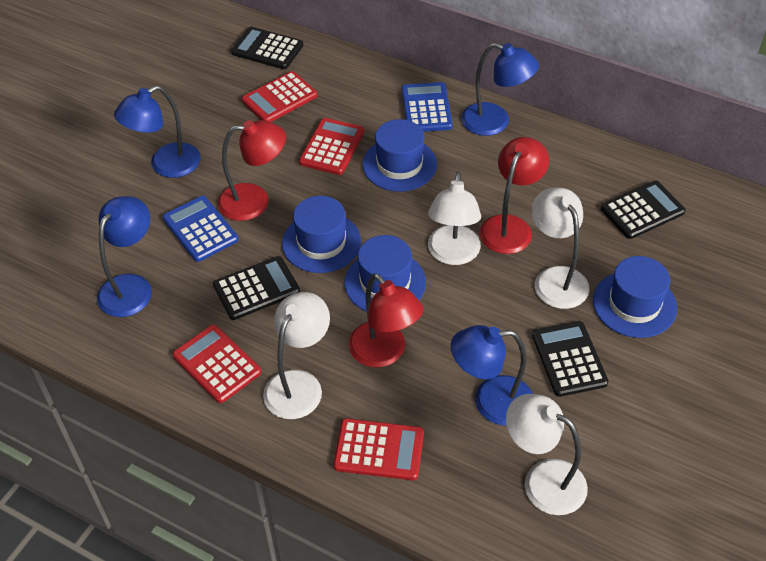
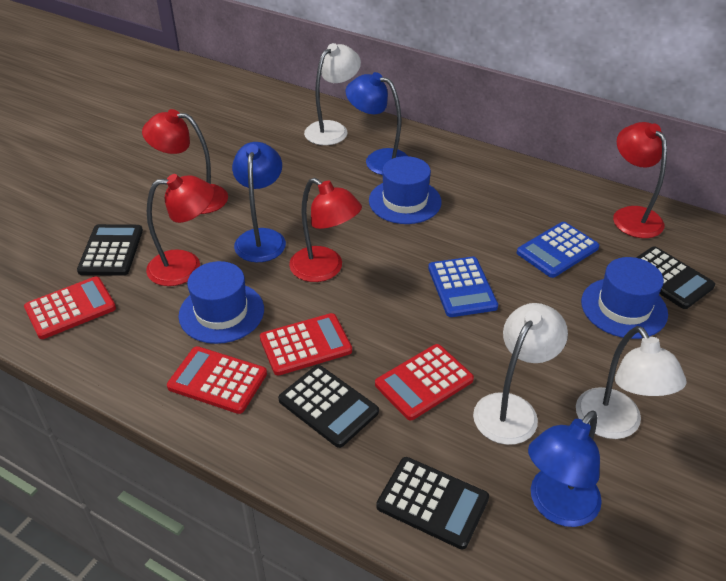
blue hat: [282,196,361,273] [344,235,426,312] [362,119,437,192] [593,256,677,338] = 4 -> [179,261,264,344] [369,156,442,224] [581,257,668,339] = 3
blue lamp: [97,196,152,317] [114,85,201,178] [451,325,533,425] [461,43,539,136] = 4 -> [232,142,286,262] [346,72,408,175] [528,410,602,527] = 3
red lamp: [217,120,286,221] [349,273,423,367] [480,137,549,254] = 3 -> [142,109,228,214] [146,174,214,286] [289,178,362,282] [613,122,667,238] = 4
white lamp: [263,292,330,419] [428,171,481,265] [506,394,588,515] [532,188,590,309] = 4 -> [304,43,361,145] [473,303,568,445] [576,326,686,439] = 3

